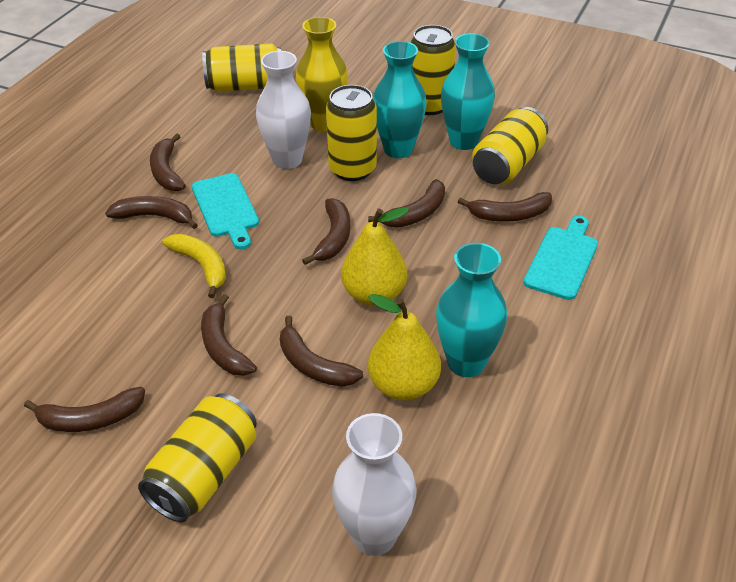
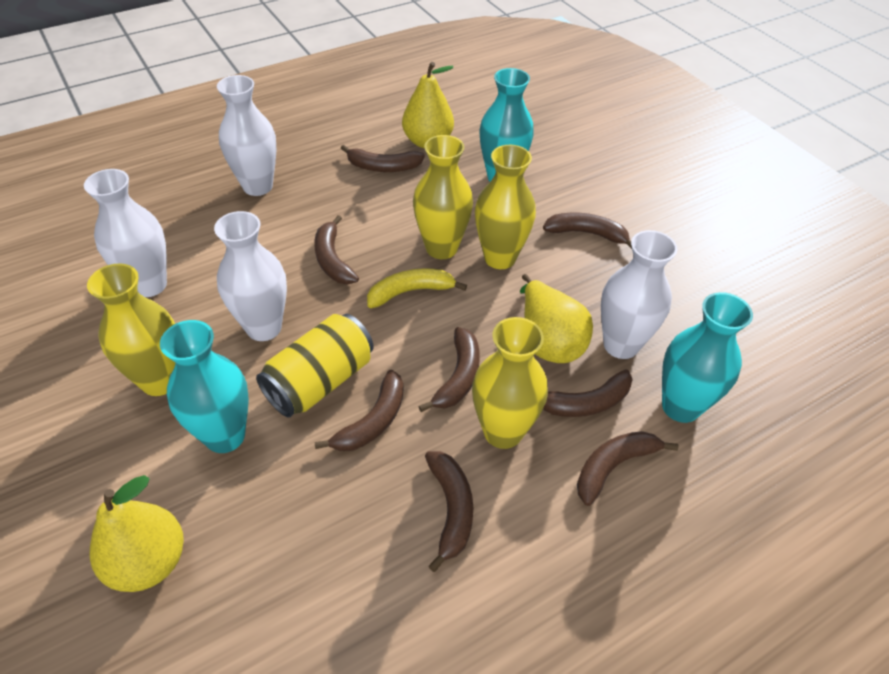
turquoise cutting board: [192,173,259,249] [523,216,598,300] = 2 -> none = 0
white vase: [256,51,311,169] [332,413,417,556] = 2 -> [84,169,167,297] [214,211,287,341] [217,75,277,196] [601,230,677,359] = 4
yellow can: [138,393,257,522] [202,43,281,92] [326,85,377,181] [410,25,456,115] [472,107,548,184] = 5 -> [256,314,374,418] = 1
yellow pear: [341,207,409,306] [368,294,441,400] = 2 -> [90,475,184,592] [402,62,454,148] [520,274,593,363] = 3
yellow vase: [296,17,348,131] = 1 -> [87,264,175,396] [413,135,473,259] [472,317,548,449] [475,145,536,269] = 4

